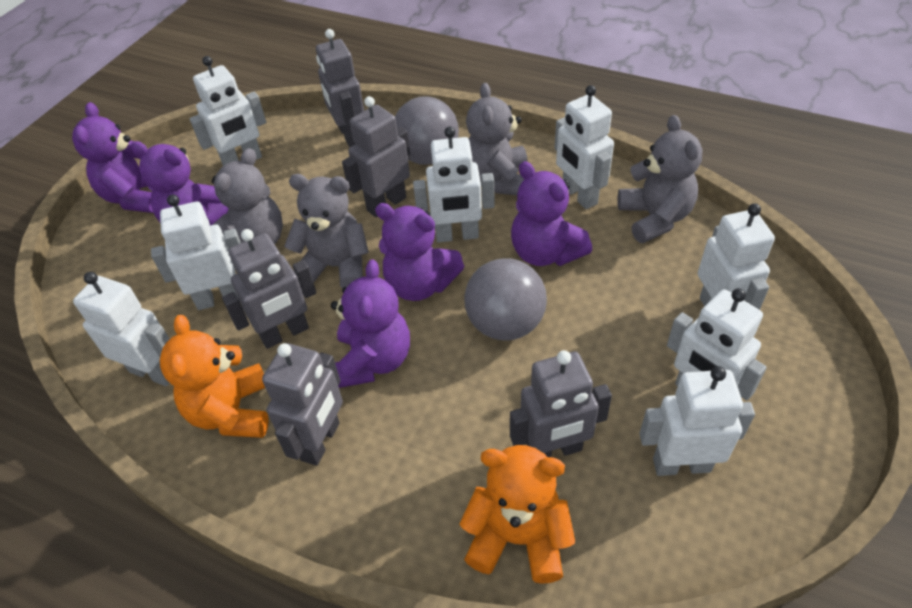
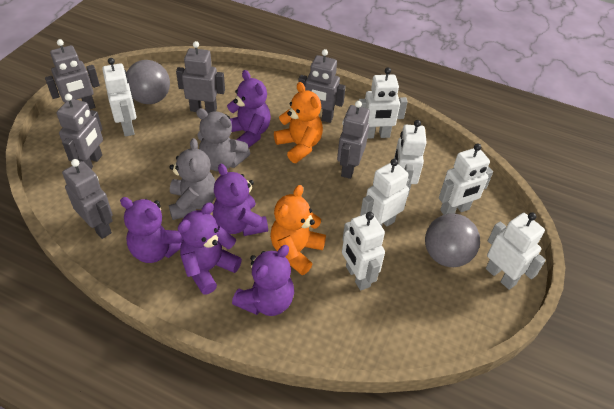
grey robot: [222,229,316,349] [262,343,343,466] [316,29,364,147] [342,96,411,217] [510,350,612,457] = 5 -> [45,39,100,109] [57,94,103,169] [62,159,113,239] [176,41,225,113] [298,49,346,123] [337,101,370,179] = 6
grey teddy bear: [212,148,283,244] [284,174,369,289] [466,83,528,195] [617,115,702,243] = 4 -> [169,138,216,220] [196,108,250,171] = 2
white robot: [73,272,170,386] [151,194,241,310] [190,56,266,166] [413,127,495,243] [554,85,614,209] [639,366,755,476] [667,288,767,400] [698,203,775,310] = 8 -> [102,58,137,137] [342,212,385,291] [359,67,408,139] [360,159,409,226] [394,120,427,197] [439,143,493,215] [486,212,546,290] = 7

